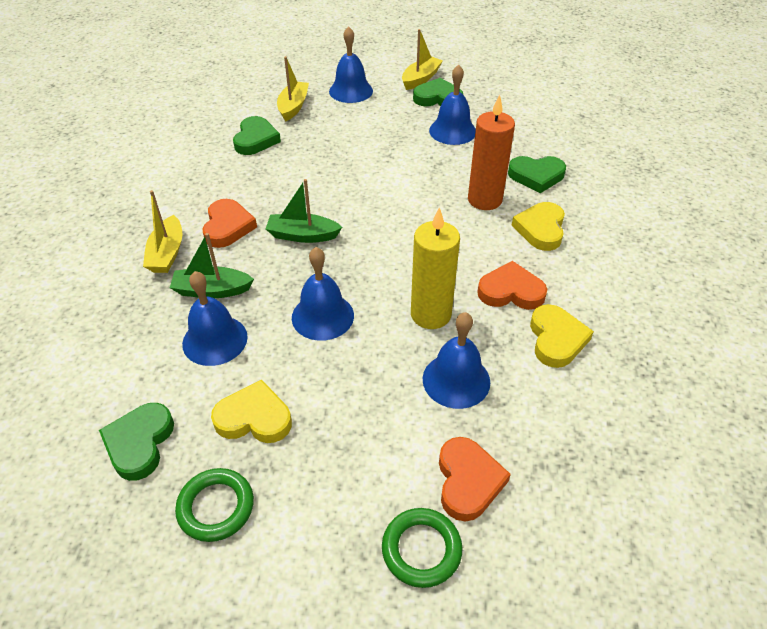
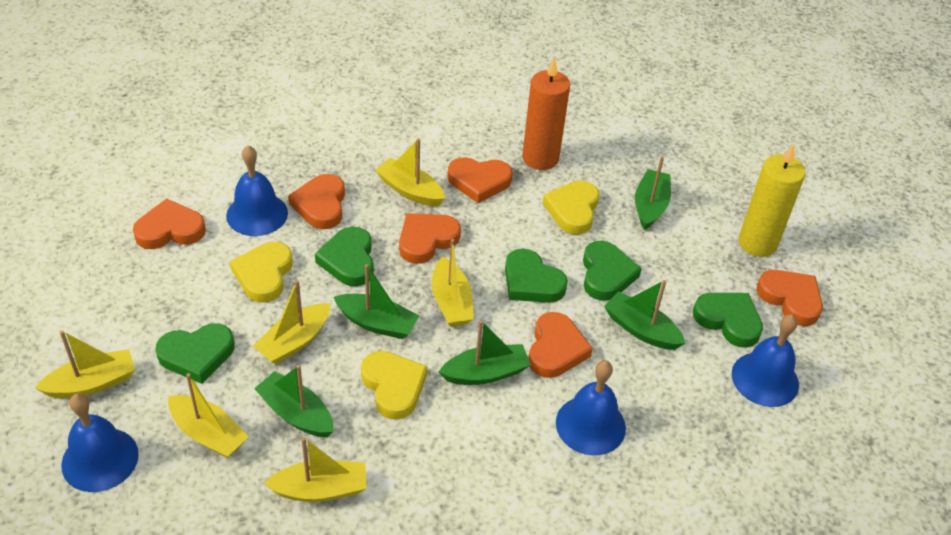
blue bell: [182,271,248,366] [292,247,354,341] [329,26,373,103] [423,312,490,409] [429,64,476,145] = 5 -> [61,393,139,492] [226,145,288,236] [556,360,626,455] [732,314,799,407] = 4
green boat: [170,233,254,298] [266,179,342,243] = 2 -> [254,365,333,437] [333,264,419,339] [439,320,531,385] [604,280,686,350] [635,157,671,230] = 5
green heart: [99,403,174,481] [233,116,281,155] [413,78,463,106] [508,156,566,193] = 4 -> [156,323,235,384] [315,227,374,286] [505,249,568,303] [583,241,642,301] [693,293,763,348] = 5
green ring: [175,468,254,542] [382,508,463,588] = 2 -> none = 0
orange heart: [202,199,257,248] [439,437,511,521] [477,261,547,310] = 3 -> [133,199,206,249] [288,174,345,229] [399,213,461,264] [448,157,513,203] [528,312,593,378] [756,270,823,326] = 6
yellow boat: [143,190,183,273] [277,56,309,122] [402,29,443,90] = 3 -> [35,330,135,398] [168,373,249,458] [253,280,330,364] [264,437,367,502] [375,138,445,207] [432,239,474,327] = 6

